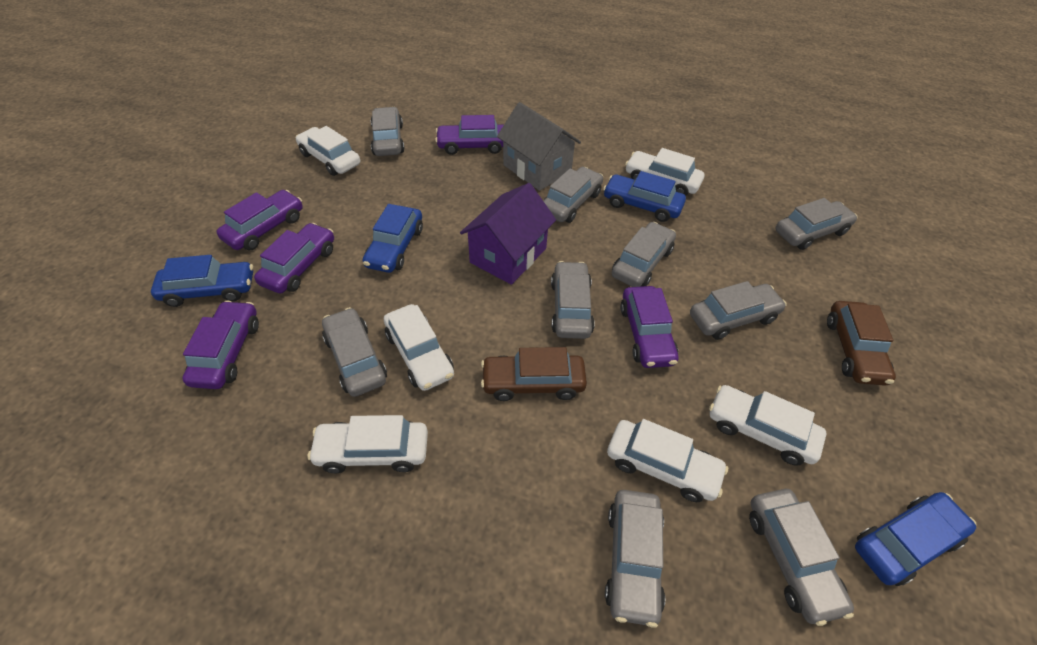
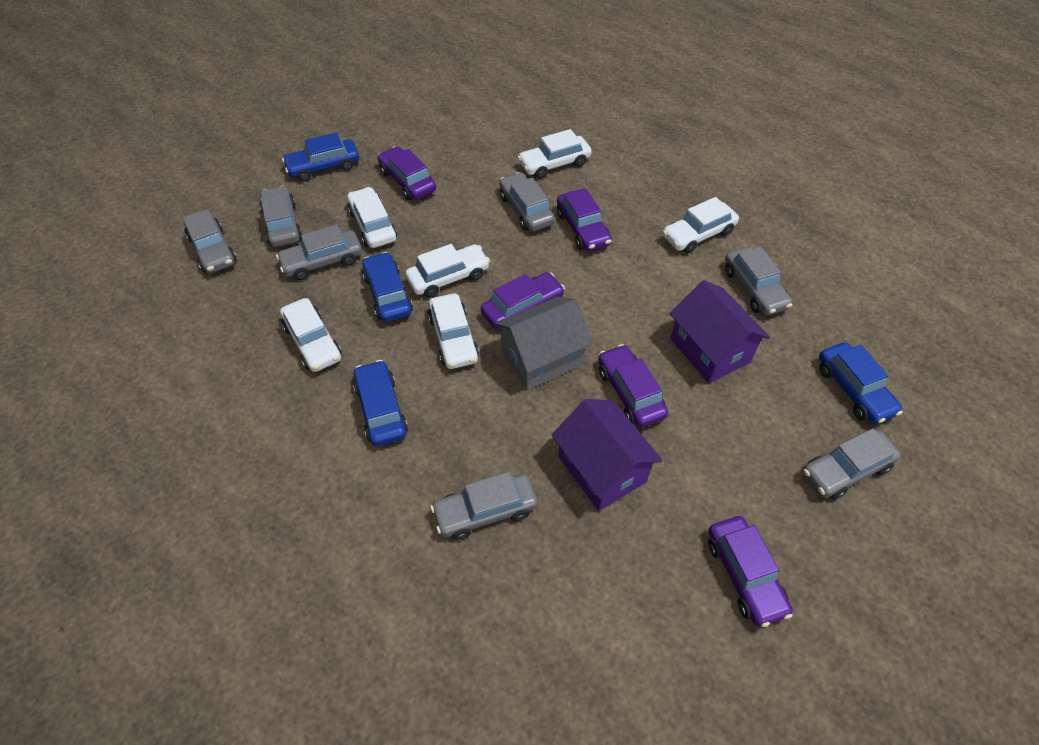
brown car: [481,347,587,401] [827,301,896,386] = 2 -> none = 0
grey car: [322,307,387,397] [371,107,405,156] [543,167,603,223] [551,261,595,339] [605,490,665,628] [612,222,676,287] [690,281,787,340] [749,489,854,626] [775,198,857,250] = 9 -> [183,209,237,274] [259,185,302,247] [276,224,362,280] [430,472,538,540] [499,172,555,232] [725,246,792,316] [803,428,901,500] = 7
purple house: [460,183,556,285] = 1 -> [552,399,662,511] [670,280,770,383] = 2

